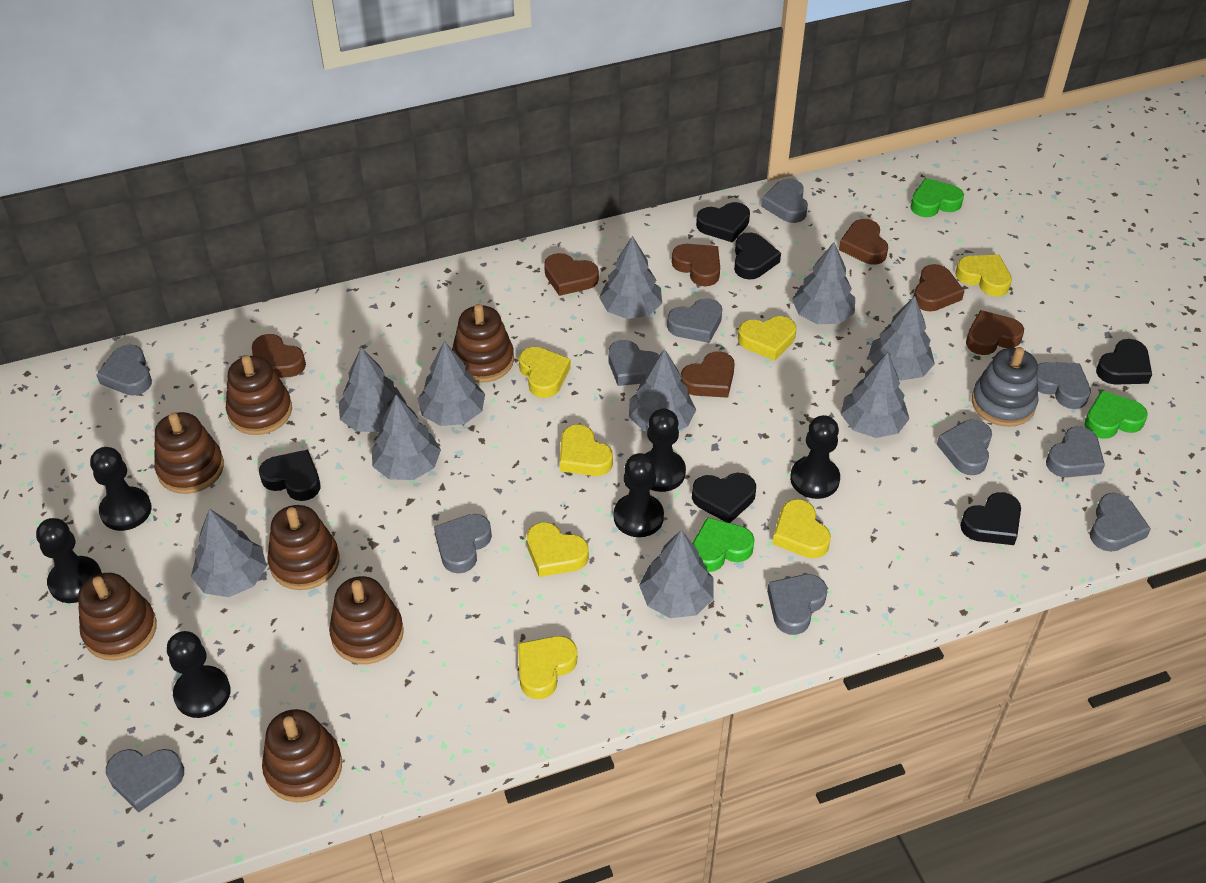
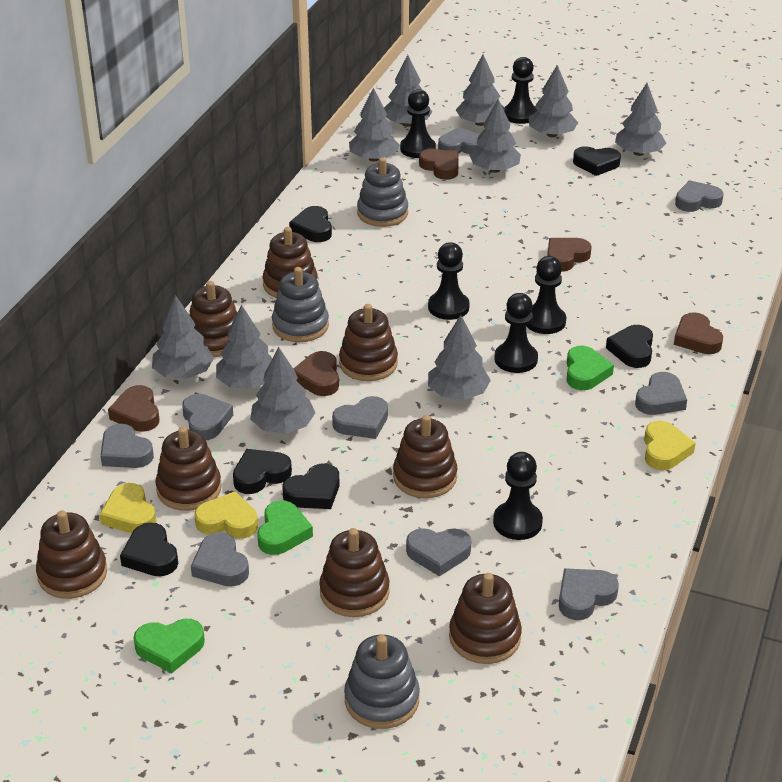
brown heart: [252,334,306,378] [544,253,599,296] [672,244,720,286] [680,351,735,398] [839,219,888,265] [913,264,964,311] [966,310,1024,355] = 7 -> [108,385,159,432] [294,351,339,396] [419,149,459,180] [547,238,592,272] [674,312,723,354] = 5
brown stacking toy: [78,573,157,661] [154,412,224,494] [226,355,292,435] [262,709,342,802] [267,505,339,590] [329,576,404,664] [452,304,514,383] = 7 -> [36,511,107,599] [155,427,222,511] [189,281,237,357] [263,227,318,298] [320,528,390,617] [339,304,398,381] [393,415,457,498] [449,573,522,664] = 8
grey heart: [96,344,152,396] [106,749,184,812] [434,514,492,573] [608,340,659,386] [667,298,722,343] [761,179,808,223] [767,574,828,635] [937,420,992,475] [1037,362,1091,409] [1046,426,1105,477] [1090,493,1151,552] = 11 -> [100,424,154,468] [182,394,233,440] [191,532,249,586] [332,396,388,439] [406,528,471,577] [438,127,480,154] [559,568,619,620] [635,372,687,415] [675,180,724,212] = 9
grey stacking toy: [972,347,1038,427] = 1 -> [272,267,329,342] [344,635,420,729] [357,157,408,227] = 3
yellow heart: [518,636,577,699] [519,347,571,398] [527,522,589,577] [560,424,613,476] [738,316,796,361] [772,499,831,558] [955,255,1012,297] = 7 -> [100,483,156,533] [194,491,258,539] [644,421,696,470] = 3

